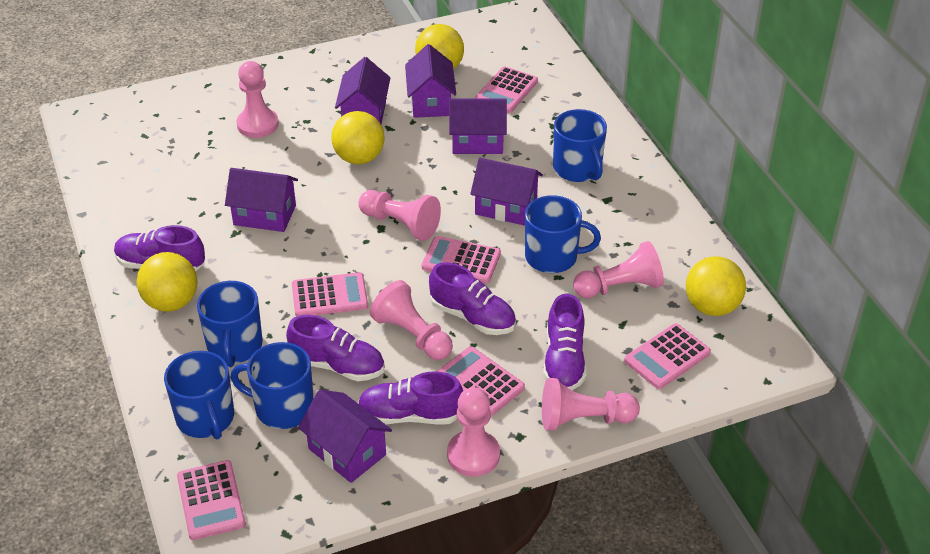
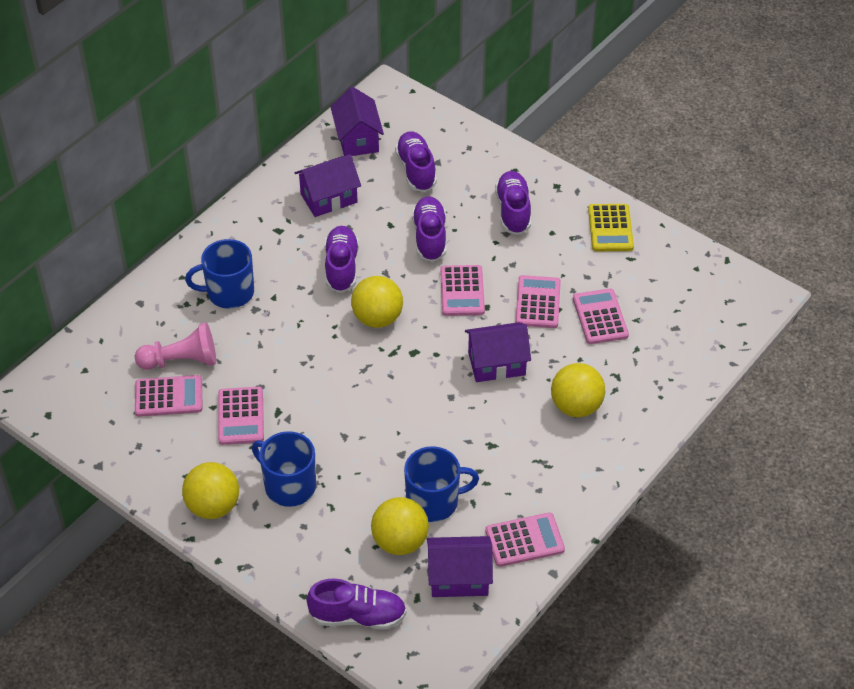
blue mug: [164,351,234,439] [197,281,263,367] [230,342,313,429] [525,195,601,273] [553,109,607,182] = 5 -> [185,239,254,309] [252,431,316,507] [404,446,479,522] = 3
pink pawn: [236,61,279,138] [358,190,441,241] [370,280,453,360] [447,387,500,477] [542,378,640,431] [573,241,664,298] = 6 -> [135,323,216,370] = 1
purple house: [225,168,298,232] [298,390,392,483] [335,57,390,124] [405,44,456,118] [449,99,507,154] [470,158,543,226] = 6 -> [295,154,361,217] [330,87,384,156] [427,536,493,597] [465,322,531,382] = 4
yellow calculator: none = 0 -> [588,204,634,251] = 1

